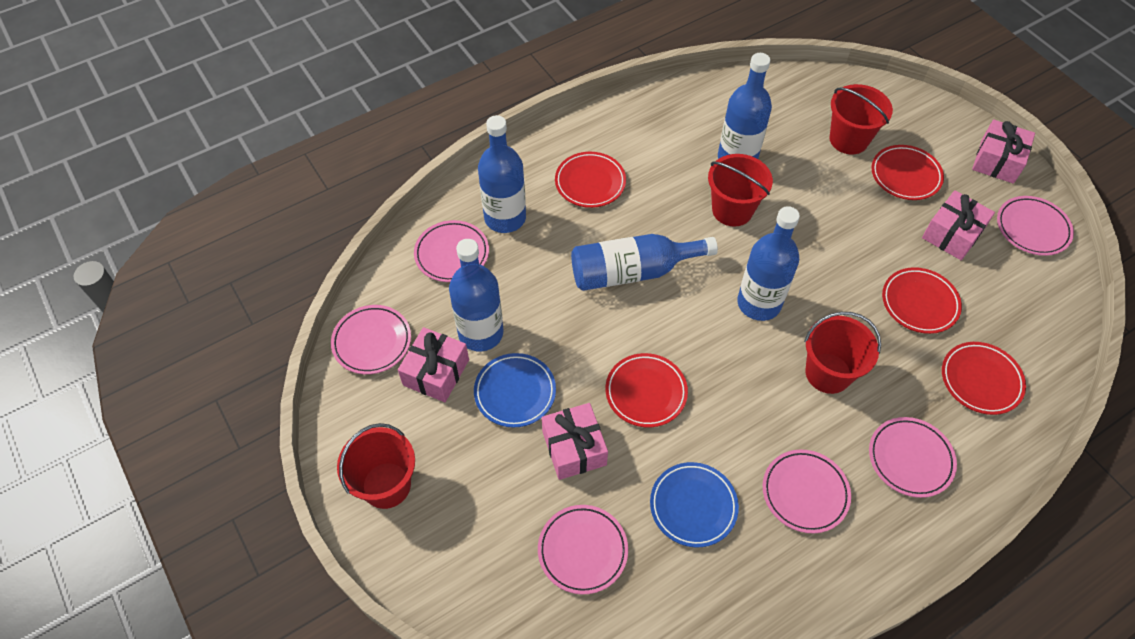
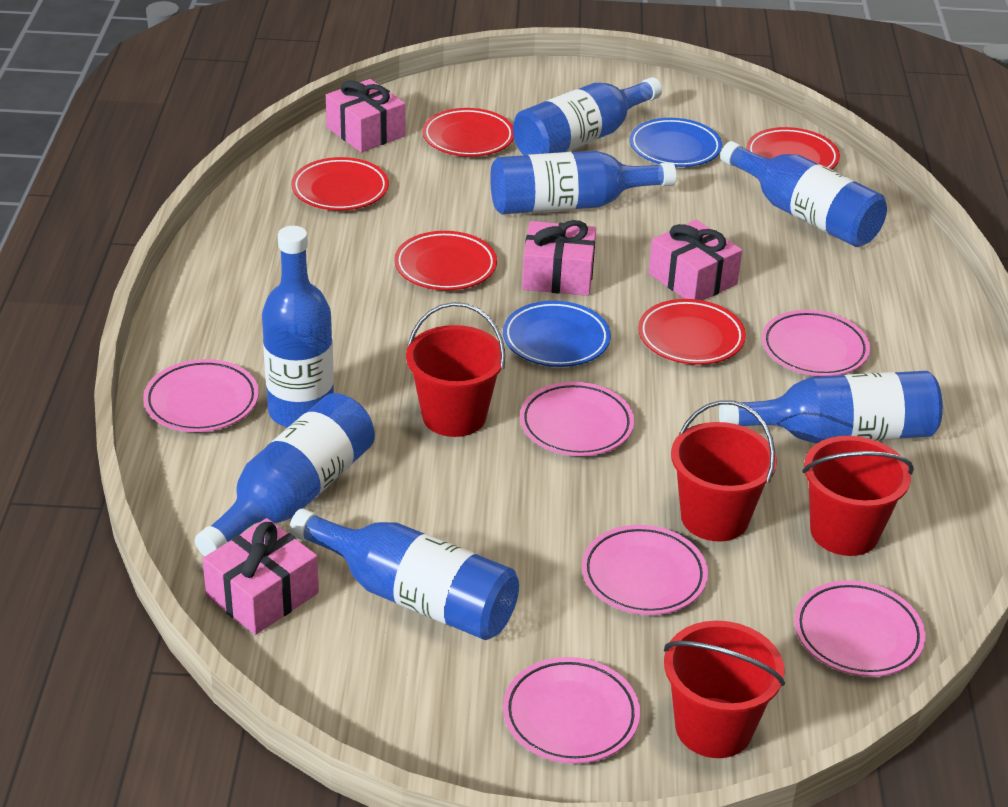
blue bottle: [449,239,503,351] [478,115,526,233] [571,234,718,291] [718,53,772,159] [737,206,800,321] = 5 -> [195,393,375,556] [262,226,334,428] [289,509,519,640] [490,151,676,214] [513,77,662,155] [719,371,943,443] [720,141,887,247] = 7

